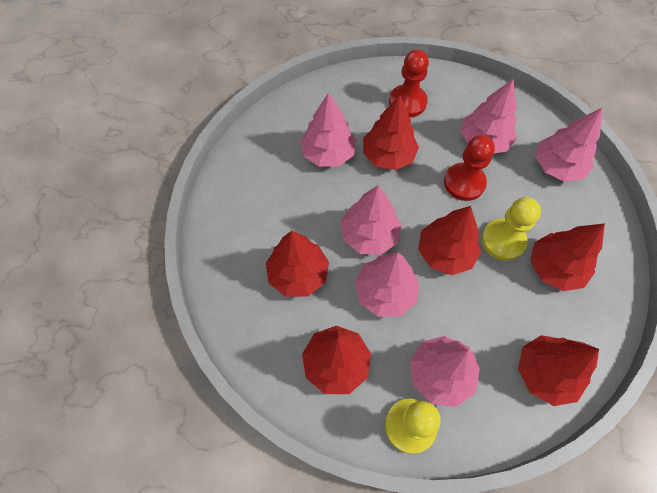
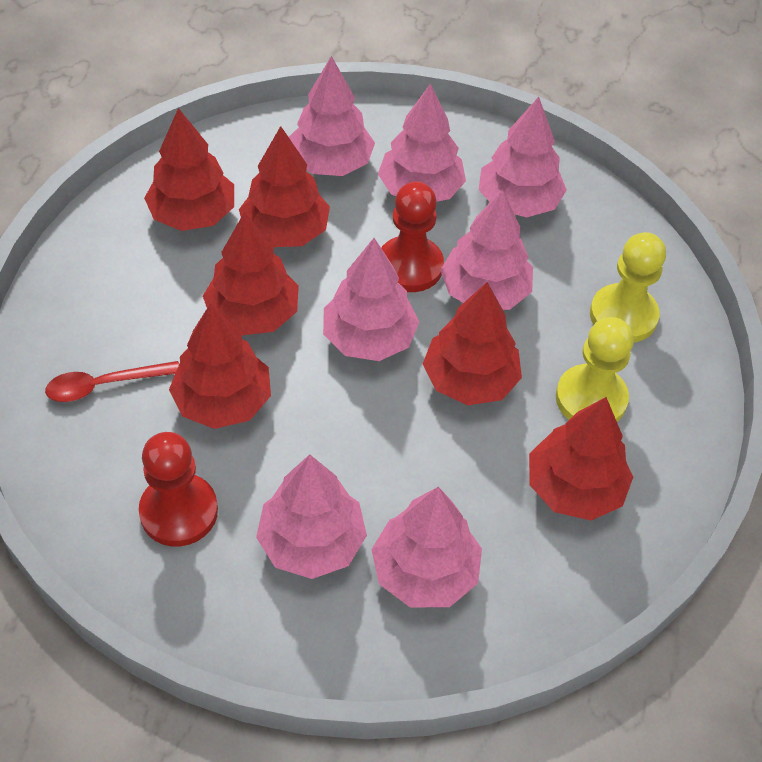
pink tree: [300,92,356,167] [340,185,402,255] [354,252,419,317] [410,336,480,407] [460,79,517,153] [535,108,602,182] = 6 -> [256,454,367,579] [289,56,375,176] [323,238,419,361] [371,487,482,608] [378,83,466,202] [440,189,533,310] [479,97,567,217] = 7
red spoon: none = 0 -> [45,361,179,402] = 1

